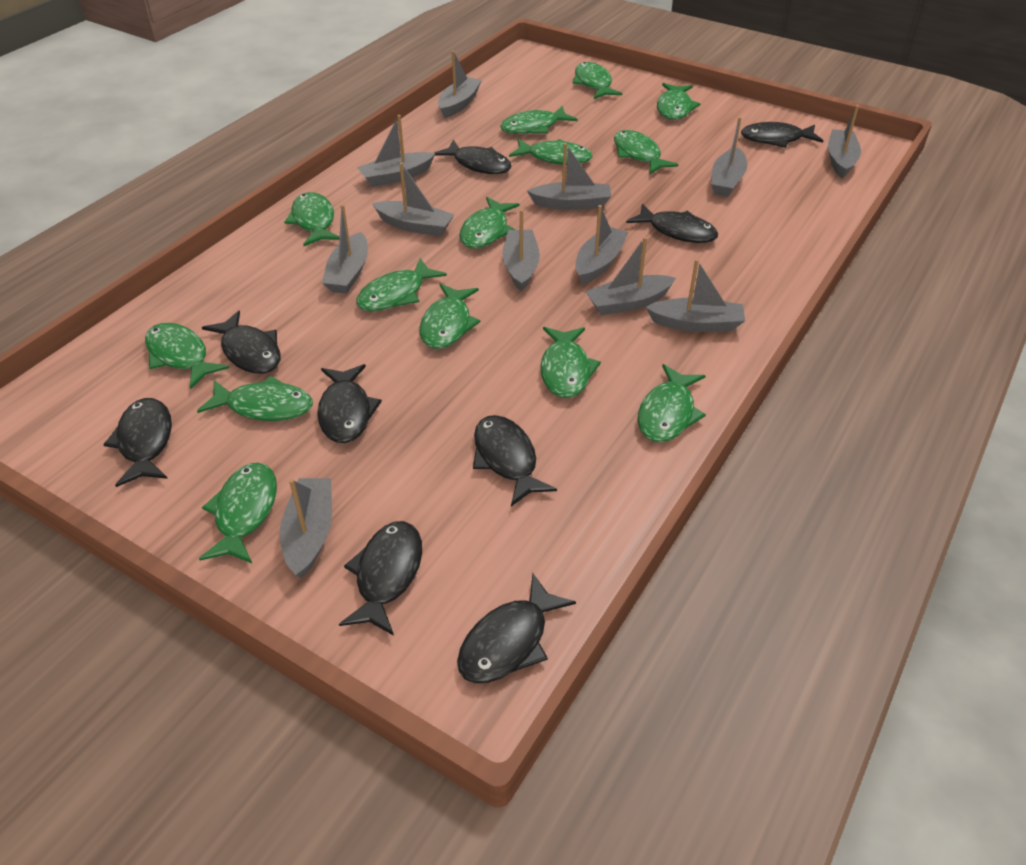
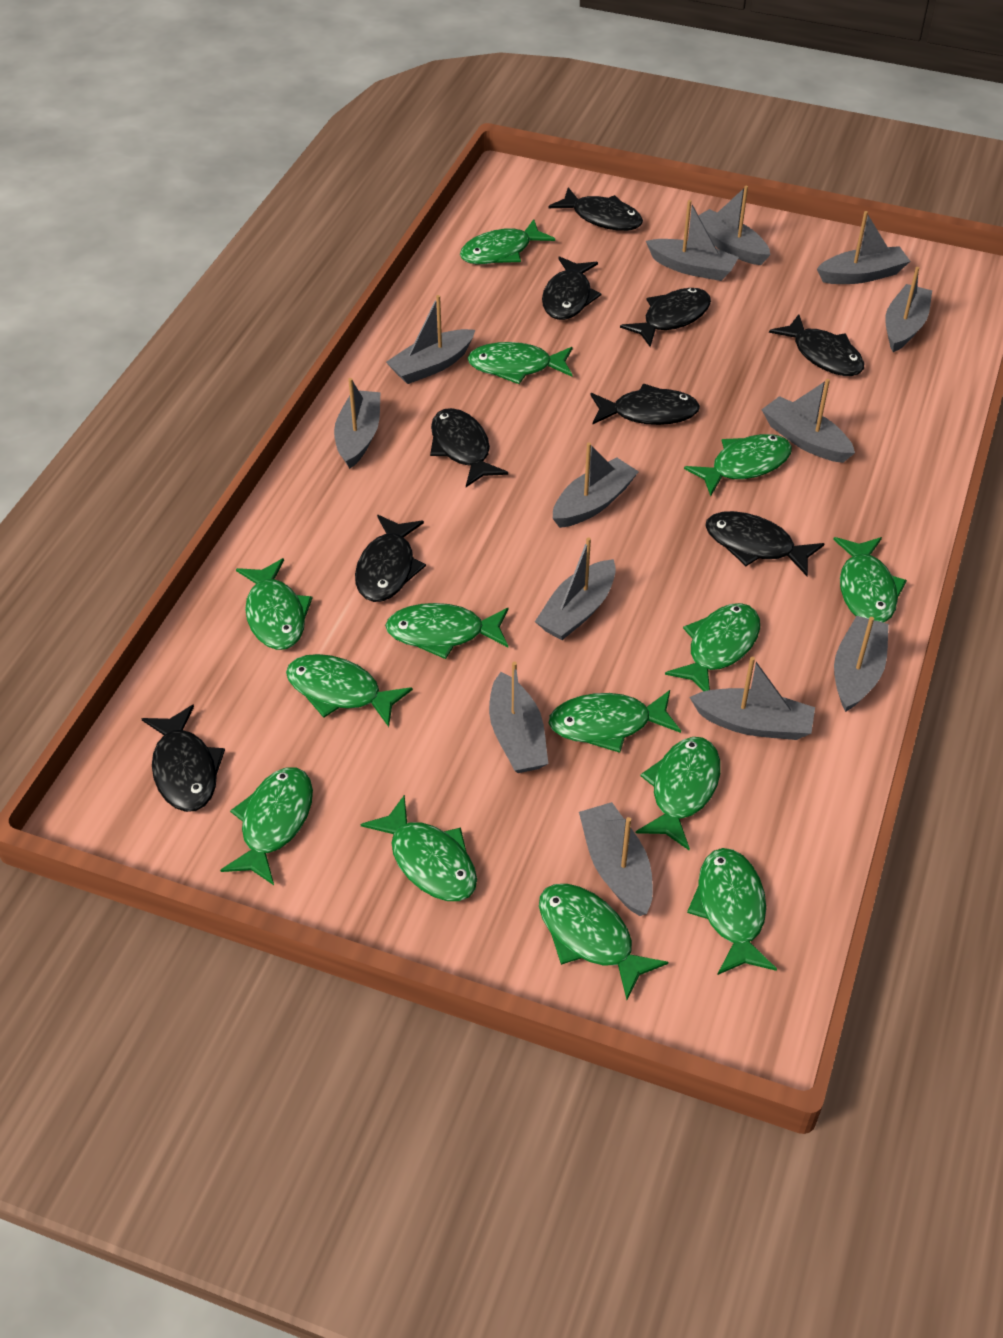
grey boat: [280,478,332,579] [322,204,368,294] [357,115,435,187] [372,163,455,236] [438,51,482,118] [502,209,540,292] [527,143,611,210] [576,205,629,284] [585,237,676,315] [646,259,745,332] [711,117,747,197] [828,105,861,178] = 12 -> [334,378,380,469] [386,295,475,384] [489,662,548,773] [535,537,616,640] [553,443,639,528] [579,802,653,916] [646,200,739,281] [689,657,815,740] [698,186,771,265] [761,379,855,463] [817,211,910,284] [834,616,889,712] [885,267,932,352] = 13

